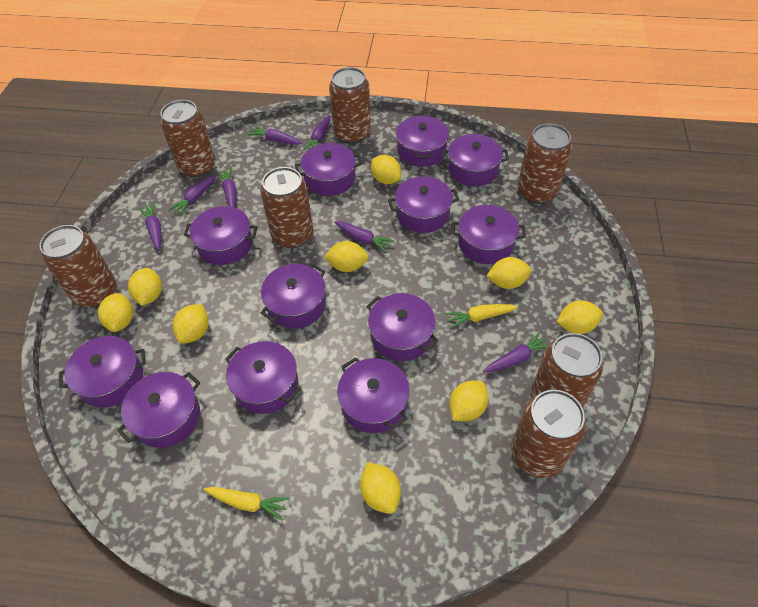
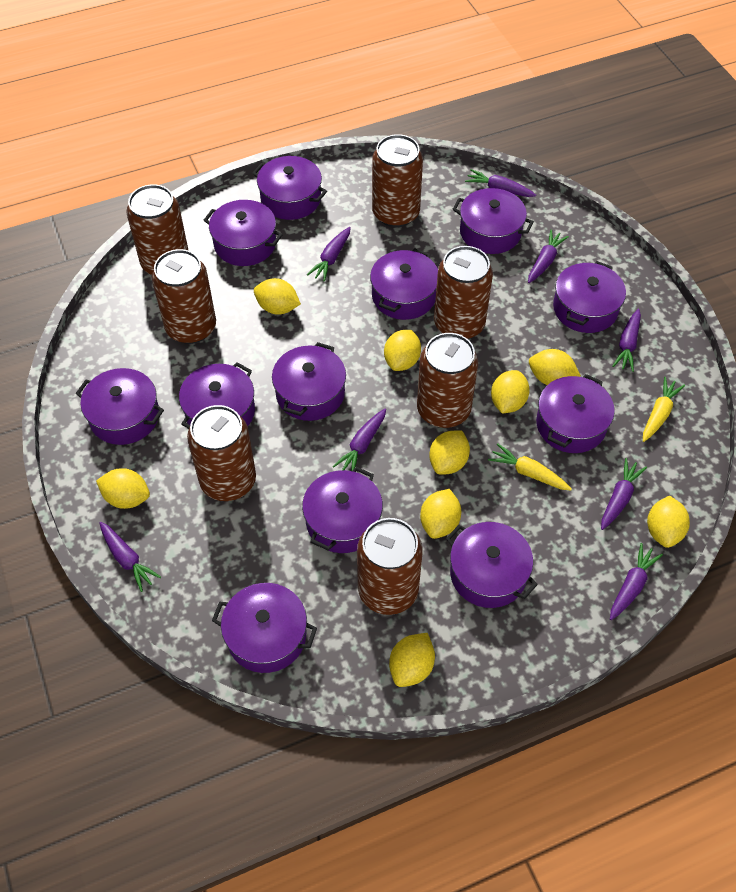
purple carrot: [138,203,161,250] [168,174,216,216] [216,167,236,208] [247,126,302,145] [303,115,331,151] [334,221,395,253] [483,332,549,373] = 7 -> [99,522,161,592] [307,227,351,282] [333,409,386,471] [465,169,536,197] [528,229,569,283] [601,458,647,530] [610,543,663,620] [612,309,641,372] = 8

